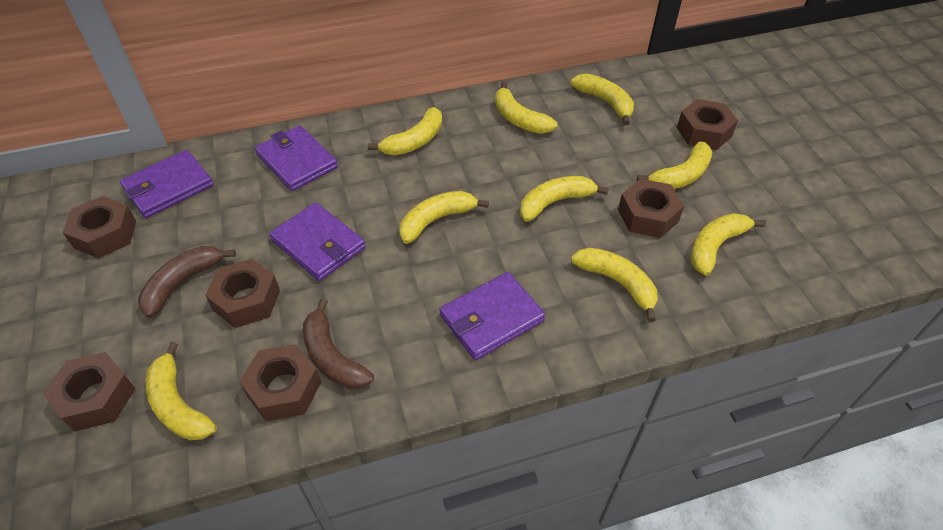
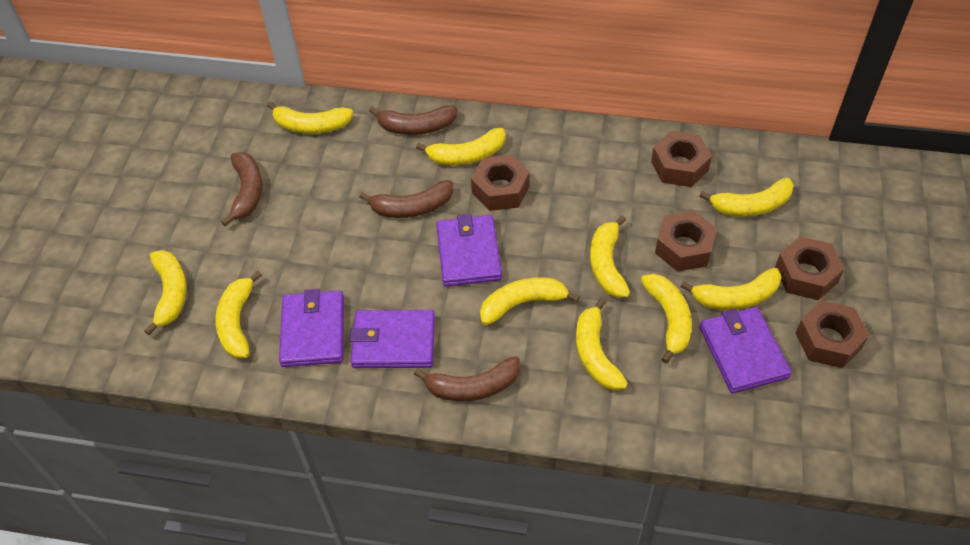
brown banana: [138,246,236,318] [303,298,374,389] = 2 -> [221,152,263,226] [359,180,453,218] [369,105,457,135] [414,356,520,401] = 4
brown nut: [43,352,135,431] [63,196,136,259] [205,259,280,328] [239,344,321,421] [618,179,684,238] [677,99,738,150] = 6 -> [471,155,530,211] [651,131,712,187] [655,211,717,271] [775,237,844,300] [796,301,869,368] = 5
yellow banana: [146,342,217,441] [368,107,442,155] [399,191,489,244] [495,82,557,134] [520,176,609,222] [570,73,634,125] [571,248,658,322] [637,141,712,189] [691,213,766,276] = 9 -> [144,250,187,335] [215,271,262,358] [267,102,353,134] [416,128,505,165] [480,277,580,325] [576,298,628,391] [590,215,630,298] [641,274,692,363] [681,268,781,310] [700,178,794,217] = 10

